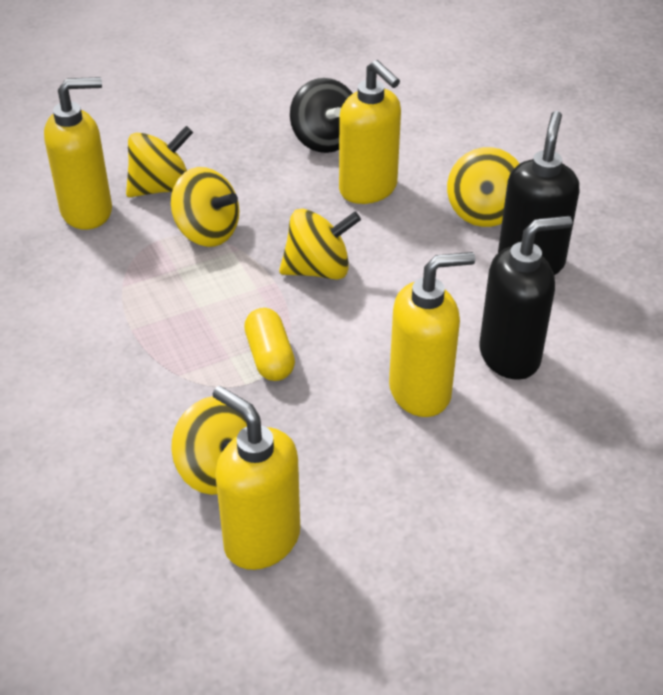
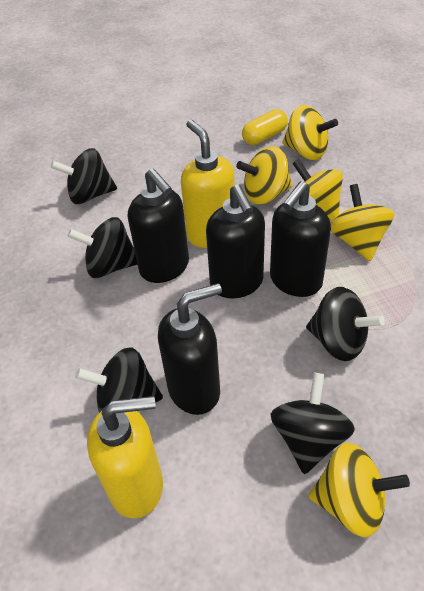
black soap dispenser: [479,216,572,380] [498,111,580,275] = 2 -> [128,169,189,283] [158,283,222,415] [206,184,265,298] [270,181,331,297] = 4
black spinning top: [290,78,353,153] = 1 -> [51,148,117,204] [68,217,138,278] [75,347,163,413] [270,373,355,474] [306,287,385,361] = 5
yellow soap dispenser: [44,77,112,230] [213,386,300,570] [339,60,401,204] [389,252,475,417] = 4 -> [87,396,163,518] [181,120,235,248] = 2

